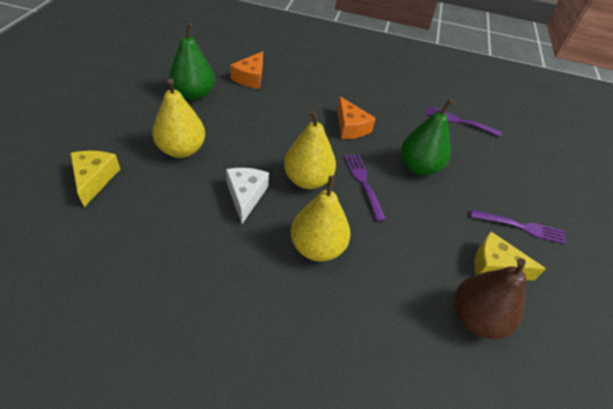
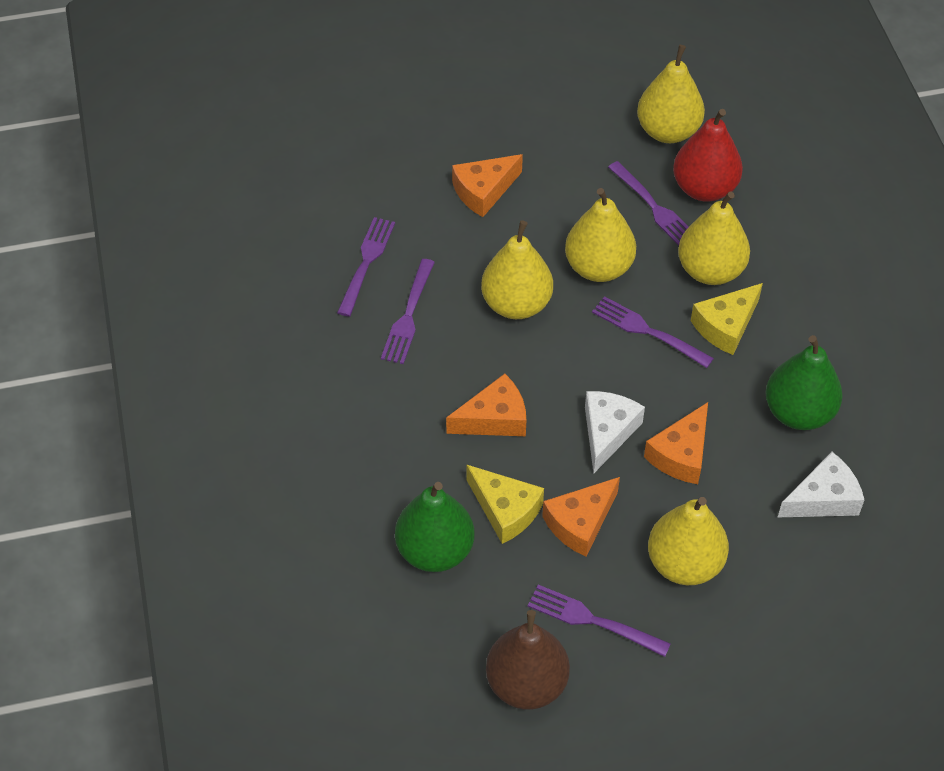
orange cheese: [230,51,263,89] [337,96,376,139] = 2 -> [446,374,526,436] [452,154,523,217] [542,477,620,557] [644,402,708,484] = 4
purple fork: [344,154,386,221] [426,106,502,137] [471,210,567,244] = 3 -> [337,217,395,317] [381,259,435,364] [527,585,671,657] [592,296,714,368] [608,161,688,246] = 5
red pear: none = 0 -> [673,109,743,202] = 1
white cheese: [226,168,269,224] = 1 -> [585,391,645,473] [778,452,864,517] = 2
yellow pear: [152,79,205,158] [284,110,336,189] [291,176,351,262] = 3 -> [481,220,553,319] [565,188,636,282] [637,45,705,143] [648,497,729,585] [678,191,750,285] = 5

